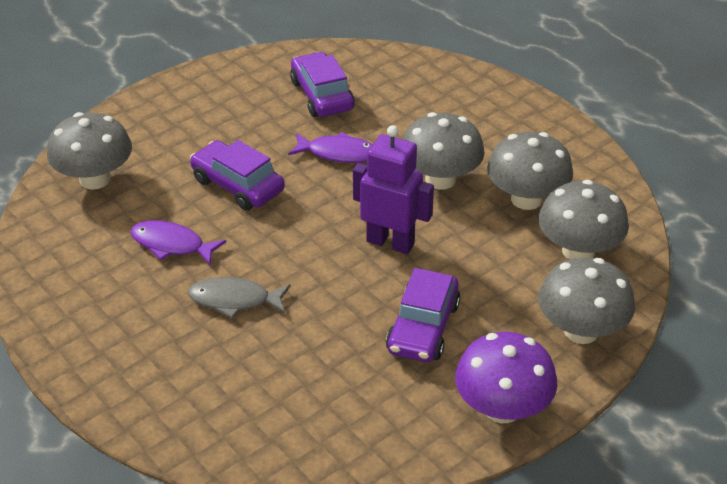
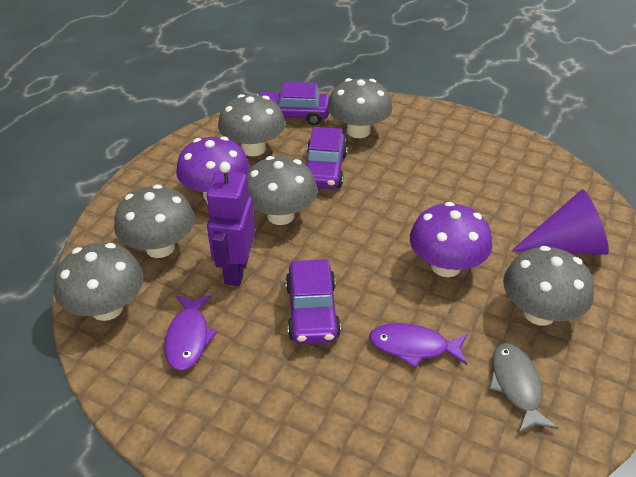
grey mushroom: [47,112,132,190] [403,112,485,190] [487,132,573,210] [538,180,629,260] [539,257,635,344] = 5 -> [54,243,144,321] [114,185,195,258] [218,94,285,156] [246,156,318,225] [327,78,392,138] [503,246,594,326] = 6
purple cone: none = 0 -> [512,189,609,255] = 1
purple mushroom: [455,332,557,423] = 1 -> [176,136,250,200] [410,202,492,277] = 2

